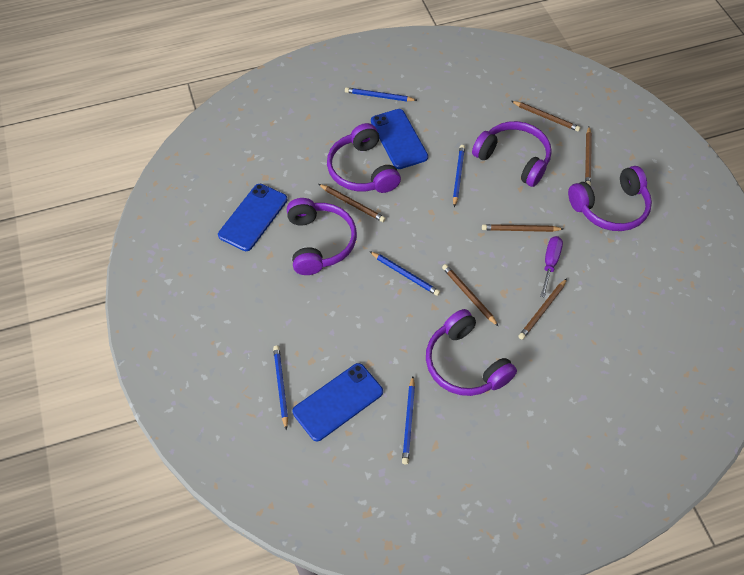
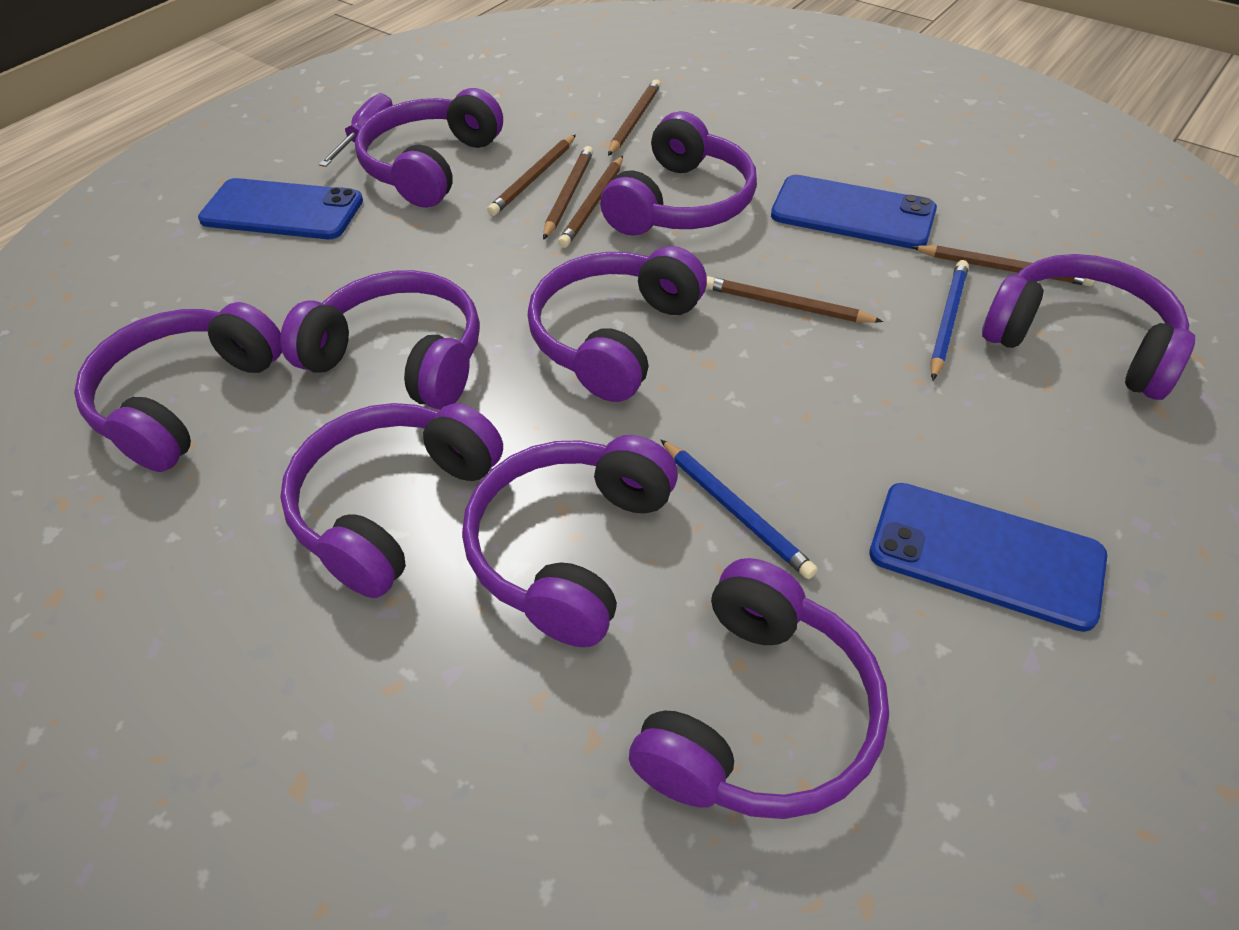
blue pencil: [273,346,288,430] [345,87,417,101] [369,251,440,296] [402,376,415,464] [453,145,465,207] = 5 -> [660,439,818,579] [930,260,969,381] = 2
purple headphones: [287,198,357,275] [327,123,401,193] [426,309,517,396] [472,121,552,187] [568,166,652,231] = 5 -> [74,302,282,472] [280,270,480,410] [280,403,503,598] [355,88,503,208] [462,435,678,647] [528,246,707,402] [600,111,757,236] [629,558,889,819] [982,254,1195,400] = 9

